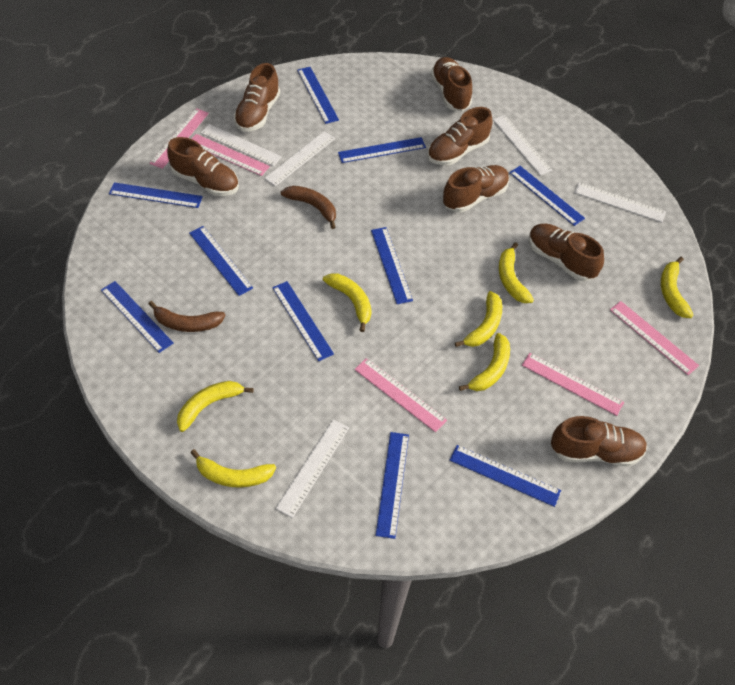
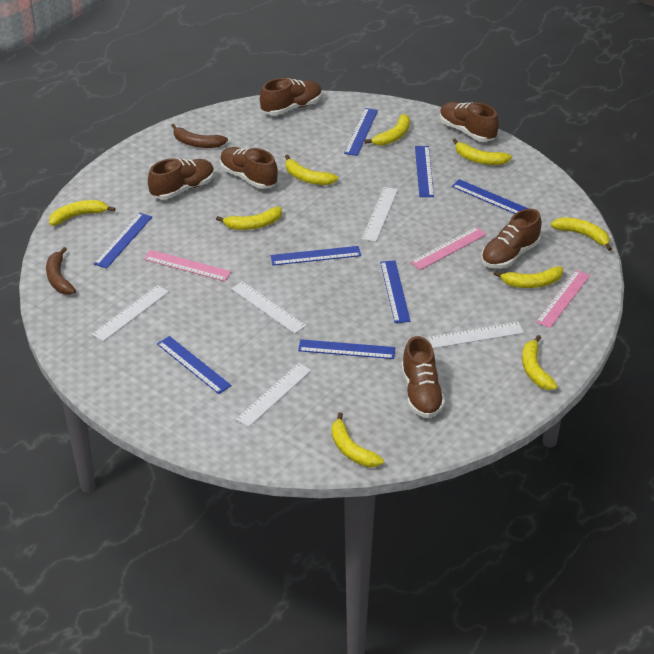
blue ruler: [101,281,173,353] [109,182,203,208] [189,226,253,296] [272,281,334,361] [297,67,339,124] [338,137,426,163] [371,227,413,304] [375,432,409,539] [450,445,561,507] [509,166,585,226] = 10 -> [94,213,152,268] [157,336,232,394] [271,246,361,265] [298,339,395,359] [344,108,378,156] [380,260,410,323] [415,146,434,197] [451,179,529,214] = 8
brown shoe: [167,137,239,196] [234,63,280,132] [427,107,493,166] [431,57,472,111] [443,165,509,213] [529,223,604,281] [551,416,647,467] = 7 -> [148,158,215,199] [220,147,278,189] [260,78,322,115] [401,336,445,418] [440,102,499,142] [481,209,542,269] = 6
pink ruler: [150,108,209,169] [191,134,270,176] [354,358,447,432] [522,353,624,416] [610,301,699,375] = 5 -> [144,250,231,281] [410,227,487,270] [536,270,590,328] = 3
yellow banana: [177,381,254,432] [190,449,276,488] [323,274,372,332] [455,291,502,347] [459,333,510,391] [499,242,534,303] [661,257,693,318] = 7 -> [49,200,116,226] [216,207,282,230] [285,155,338,185] [332,412,384,467] [364,114,410,146] [452,138,512,165] [493,266,563,288] [522,335,558,390] [551,217,612,251] = 9

